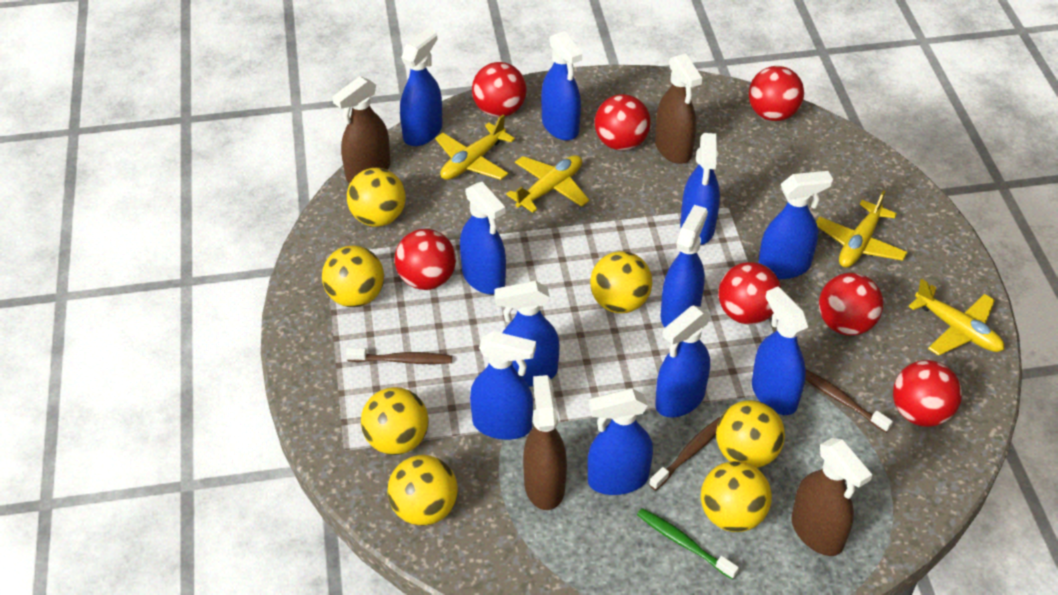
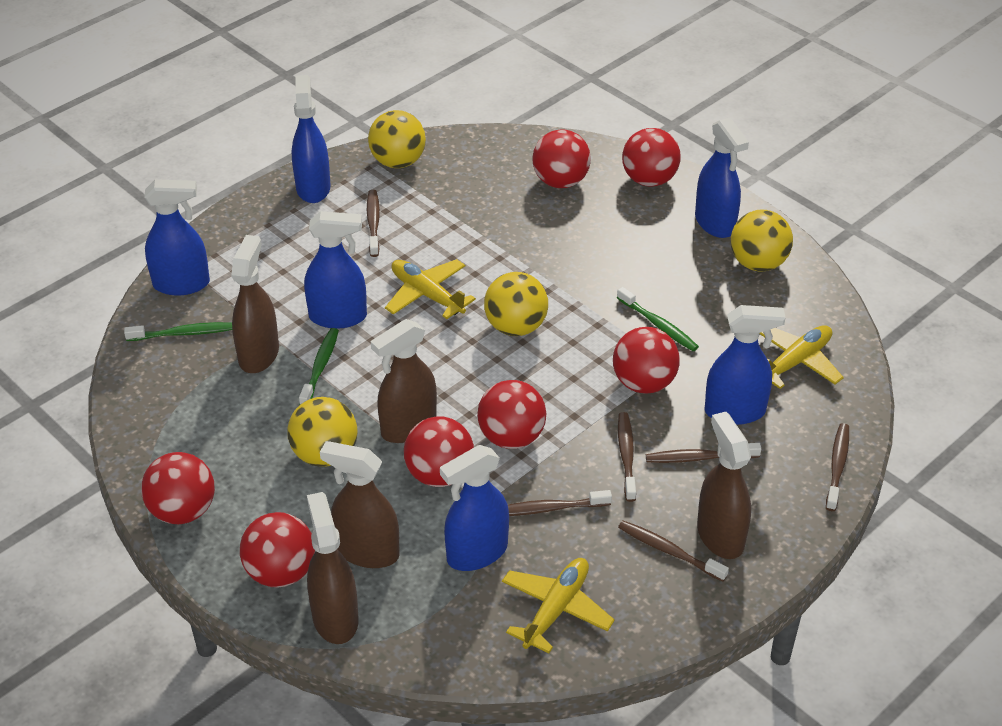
blue spray bottle: [400,28,442,146] [460,182,506,294] [470,331,536,440] [494,281,559,387] [541,31,582,140] [588,388,653,495] [655,305,711,418] [661,205,708,327] [680,133,720,245] [752,287,809,415] [758,171,833,279] = 11 -> [144,179,210,295] [292,75,331,203] [304,211,367,329] [440,445,509,571] [695,118,749,238] [704,305,786,425] = 6
brown spray bottle: [332,76,390,183] [523,375,567,510] [655,53,702,164] [791,438,872,556] = 4 -> [231,235,279,373] [307,492,359,644] [320,441,400,568] [371,319,437,443] [697,412,751,559] = 5
brown toothbrush: [346,348,452,364] [649,417,720,490] [805,369,893,433] = 3 -> [367,190,380,257] [508,490,612,516] [618,412,636,502] [618,521,729,582] [646,443,761,463] [826,423,849,511] = 6
green toothbrush: [637,508,739,580] = 1 -> [124,322,232,341] [299,328,339,405] [617,287,699,351] = 3
yellow ball: [322,246,384,307] [347,168,406,227] [361,387,429,455] [387,455,458,526] [590,251,652,313] [701,461,772,532] [716,400,785,468] = 7 -> [287,397,358,467] [368,110,426,168] [484,272,548,336] [731,209,793,272] = 4
yellow plane: [435,114,515,180] [506,155,589,213] [816,190,908,268] [908,279,1004,356] = 4 -> [385,259,476,319] [502,558,615,653] [760,325,844,389] = 3

